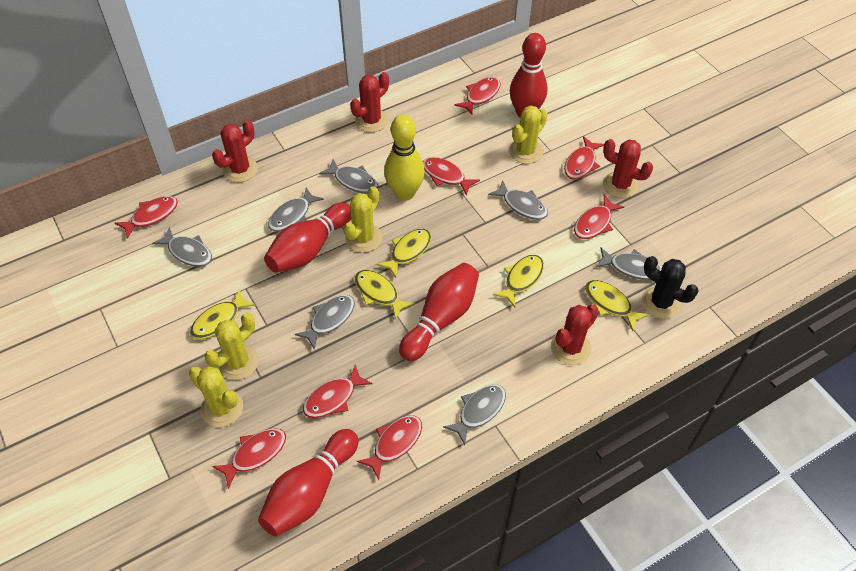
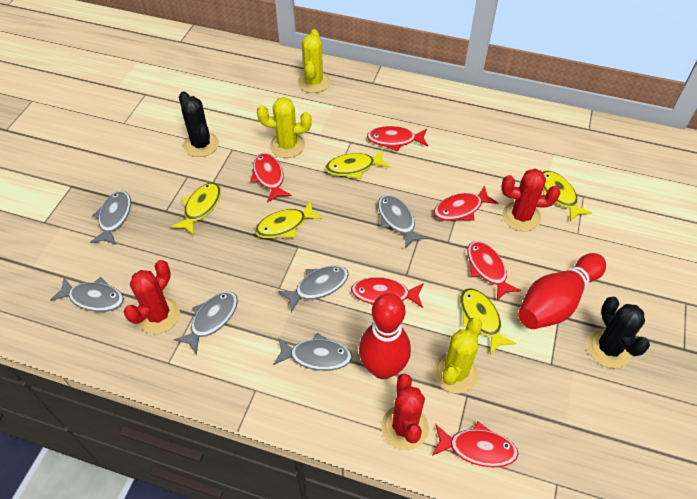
black cactus: [641,256,698,319] = 1 -> [179,91,219,157] [587,297,650,368] = 2
grey fish: [152,227,212,267] [268,187,324,232] [295,295,355,350] [319,159,378,193] [443,384,506,445] [488,180,548,220] [595,247,662,280] = 7 -> [50,277,124,312] [90,191,131,245] [174,291,238,355] [273,333,352,371] [278,266,349,312] [378,195,428,248] = 6
red bowling pin: [258,429,359,536] [264,202,351,273] [399,263,479,361] [510,33,548,117] = 4 -> [359,293,411,379] [518,253,606,329] = 2
red cactus: [212,120,258,182] [350,72,389,132] [551,304,599,365] [603,139,653,198] = 4 -> [123,260,180,334] [381,374,429,450] [501,169,560,231] = 3
red fish: [115,196,178,239] [212,428,286,489] [303,365,372,418] [357,415,422,480] [423,157,480,195] [454,77,501,115] [564,136,604,180] [574,195,624,239] = 8 -> [250,153,292,203] [351,277,424,308] [367,126,428,152] [432,422,518,467] [434,185,498,221] [467,241,522,301] = 6
yellow bowling pin: [384,114,425,201] = 1 -> none = 0
yellow cactus: [189,367,243,427] [205,313,259,380] [343,186,383,253] [509,106,547,164] = 4 -> [257,97,312,158] [298,29,330,93] [433,318,482,393] = 3

